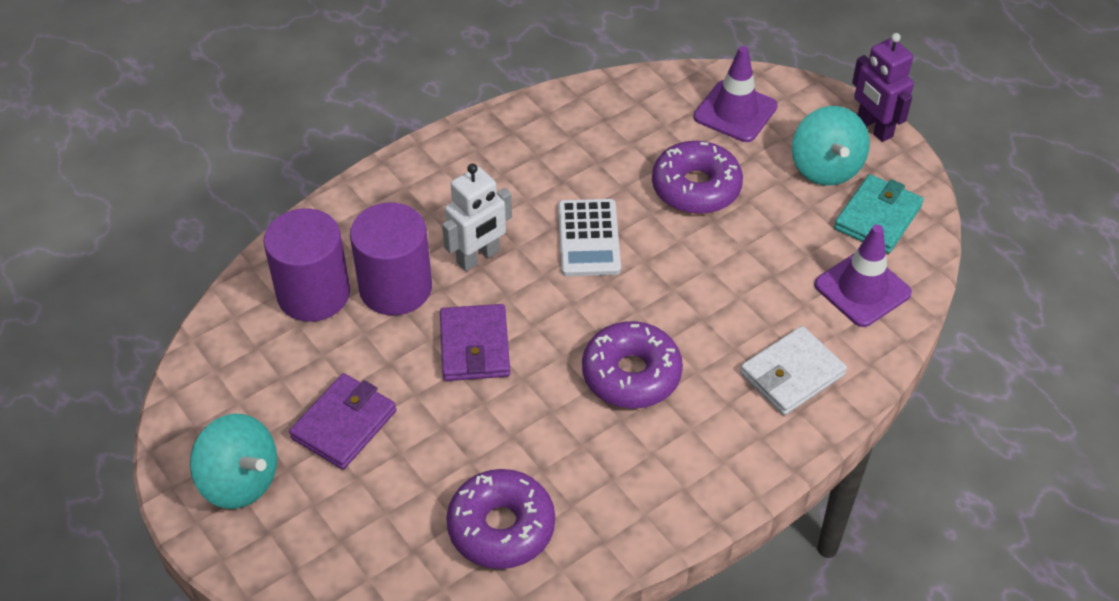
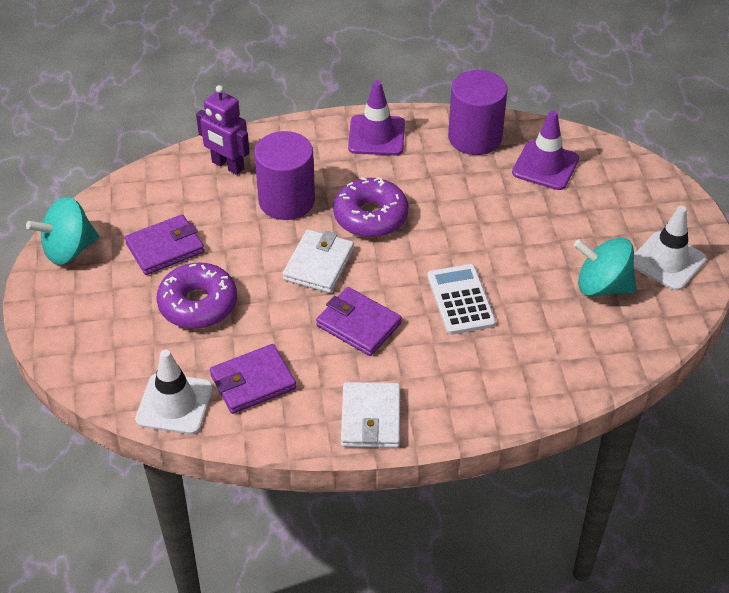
purple donut: [446,469,555,569] [582,321,683,408] [652,141,743,214] = 3 -> [156,263,237,329] [333,177,408,238] = 2
purple wallet: [289,373,396,470] [440,304,510,381] = 2 -> [125,214,204,275] [210,344,296,414] [316,287,402,356] = 3
turquoise wallet: [834,174,924,253] = 1 -> none = 0
white robot: [442,163,512,271] = 1 -> none = 0
white traffic cone: none = 0 -> [135,350,213,434] [634,206,707,291] = 2
white wallet: [740,326,847,415] = 1 -> [282,229,354,293] [341,382,400,448] = 2

